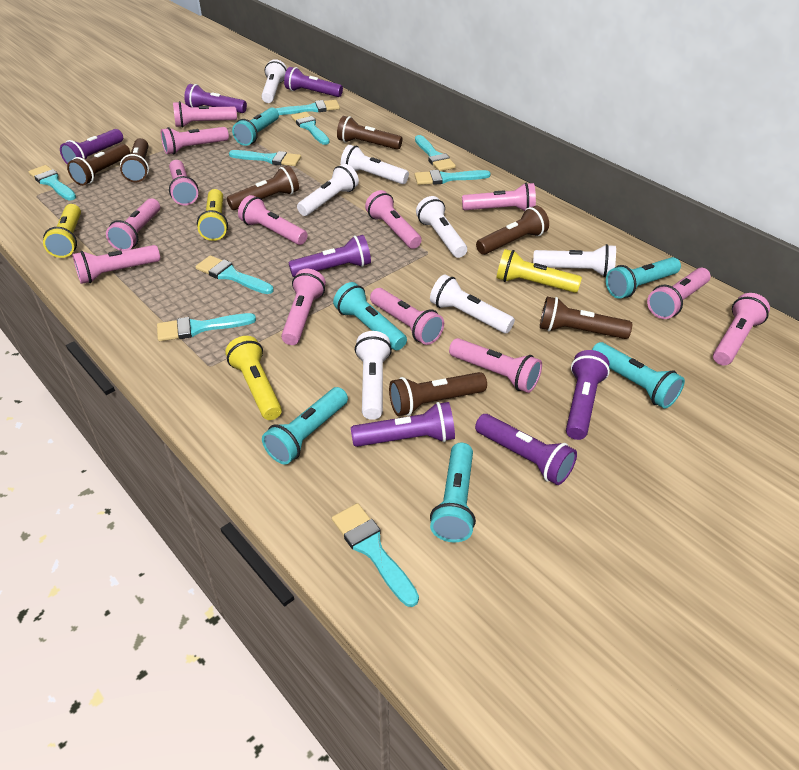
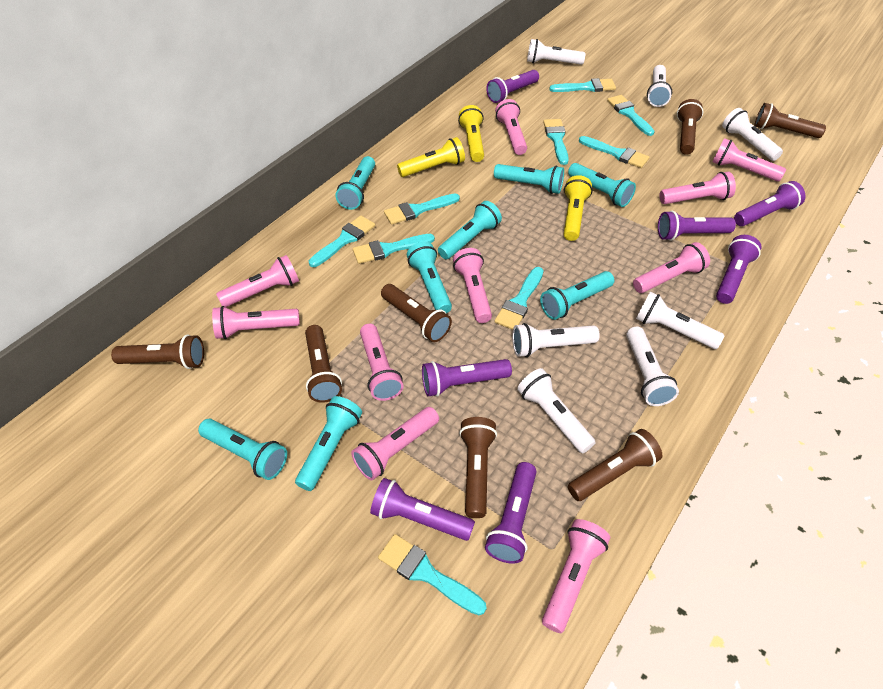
pink flashlight: [72,245,160,284] [106,198,160,251] [161,127,229,154] [169,160,199,206] [173,101,237,128] [238,195,308,245] [281,269,326,345] [365,190,422,249] [370,288,444,345] [449,338,542,393] [462,183,536,211] [647,268,710,319] [713,293,770,365] = 13 -> [212,306,300,339] [216,255,299,307] [351,407,439,480] [360,324,404,401] [453,248,492,323] [495,99,527,155] [542,519,610,633] [633,242,710,293] [659,172,736,204] [712,138,786,182] = 10
turquoise flashlight: [232,107,279,146] [262,387,348,464] [333,282,407,350] [430,443,476,542] [592,342,685,409] [606,257,681,299] = 6 -> [198,419,287,480] [295,396,362,491] [335,156,375,210] [407,242,452,313] [438,201,502,259] [494,164,564,194] [540,271,614,320] [568,163,636,207] = 8
yellow flashlight: [43,204,81,258] [197,189,228,241] [225,336,282,420] [496,249,582,293] = 4 -> [397,137,465,177] [458,105,484,162] [564,175,592,241] = 3

